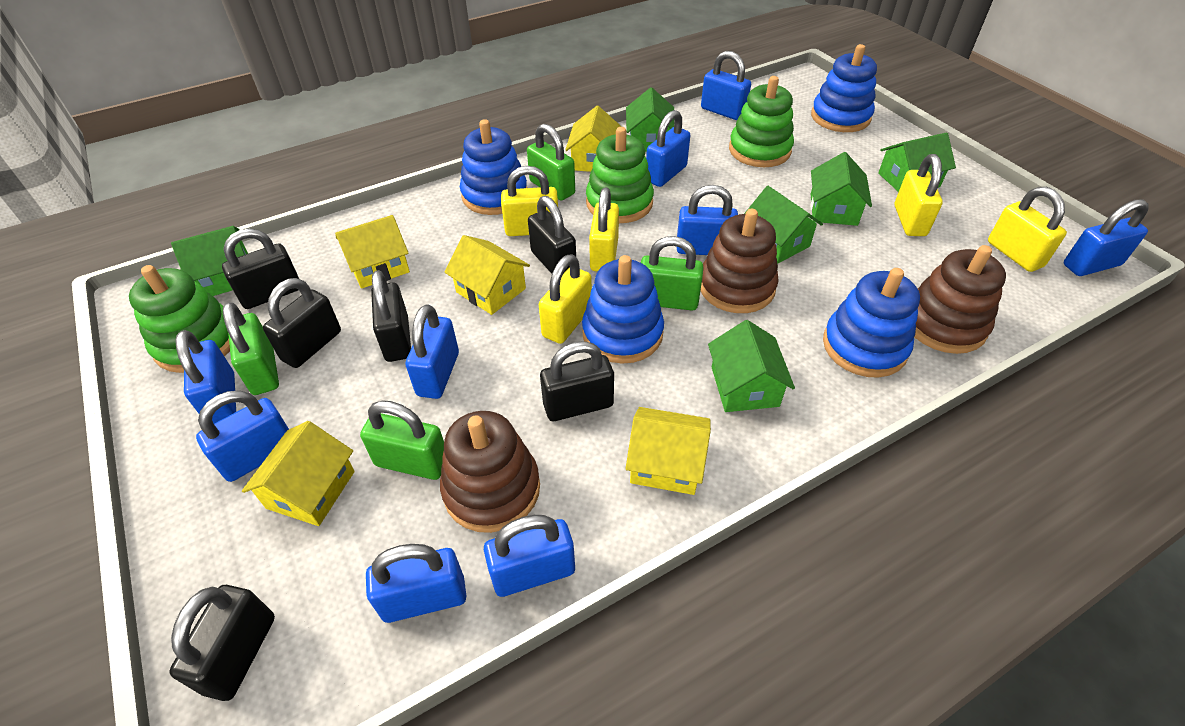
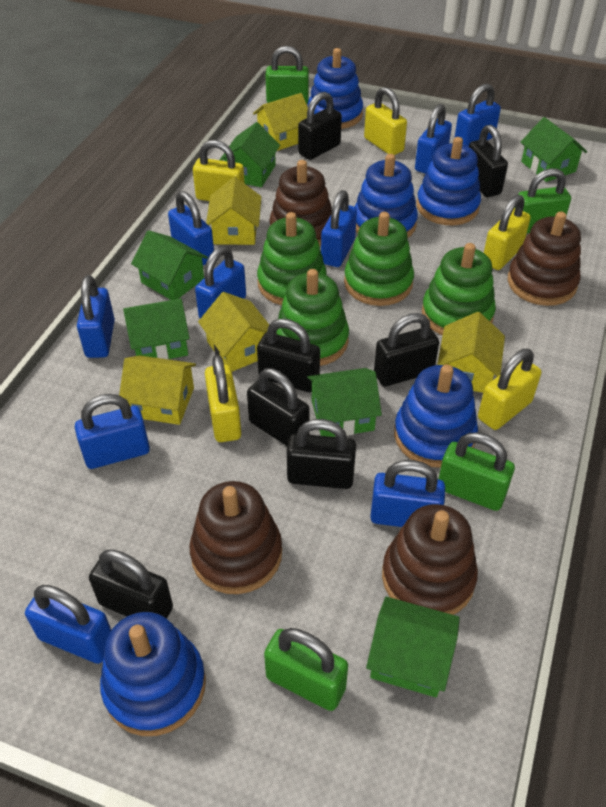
black padlock: [169,585,275,701] [222,229,299,309] [263,278,341,368] [371,270,411,362] [528,196,576,274] [540,341,614,421] = 6 -> [89,550,173,619] [247,368,310,446] [257,319,320,392] [287,419,356,489] [298,92,342,160] [374,313,439,387] [469,125,508,197] = 7
blue stacking toy: [460,119,527,215] [582,255,664,364] [811,44,877,132] [823,268,920,378] = 4 -> [100,612,206,736] [308,48,363,129] [354,154,418,238] [394,364,478,468] [416,137,481,225] = 5
brown stacking toy: [440,411,540,533] [701,209,779,313] [914,245,1006,354] = 3 -> [190,481,282,594] [270,160,332,247] [382,504,478,615] [508,211,581,306] = 4
green stacking toy: [129,265,230,373] [586,127,654,223] [729,76,794,167] = 3 -> [257,212,327,305] [276,269,349,366] [344,212,414,306] [422,243,496,335] = 4

